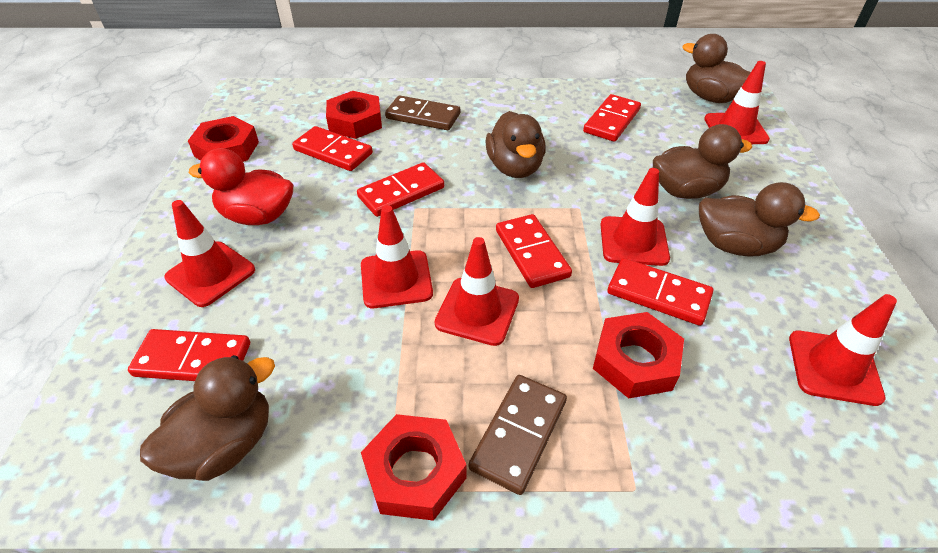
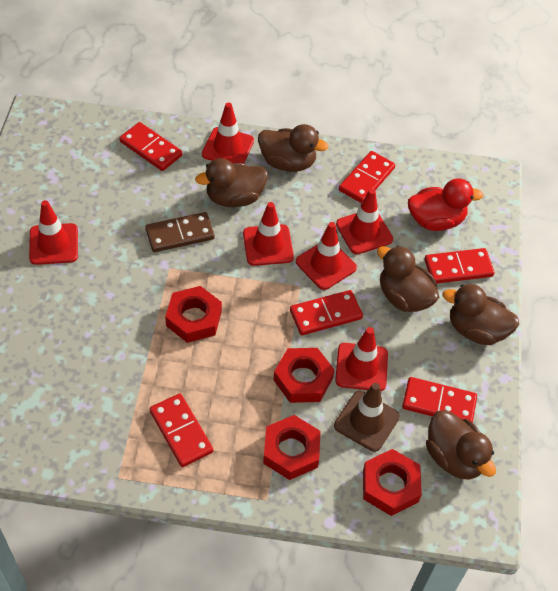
brown domino: [385,95,460,130] [469,375,567,495] = 2 -> [145,212,215,252] = 1
brown traffic cone: none = 0 -> [334,383,400,452] = 1

